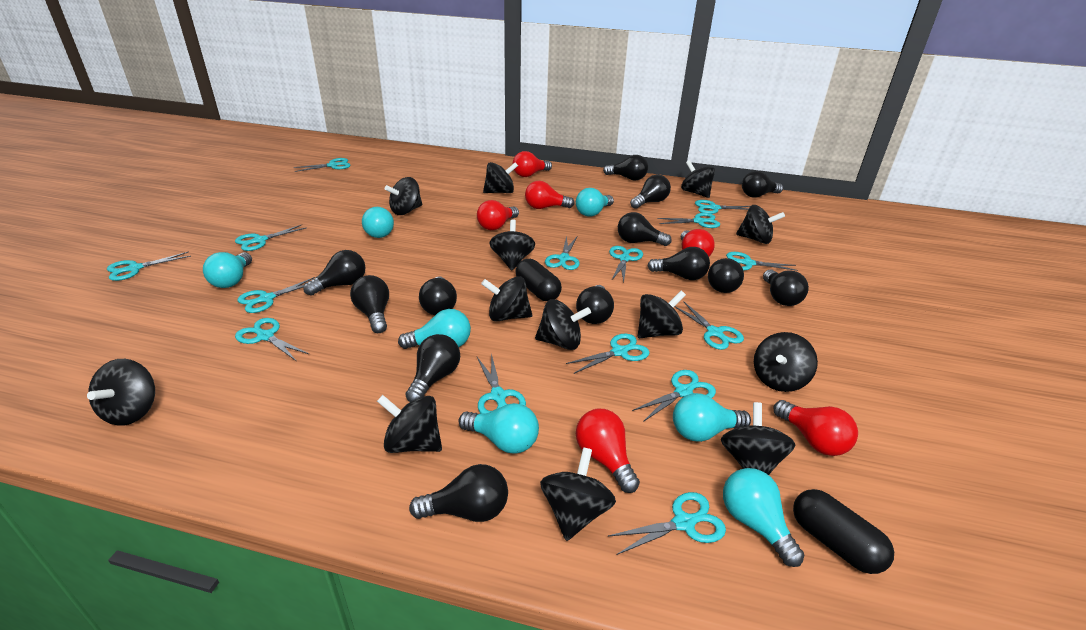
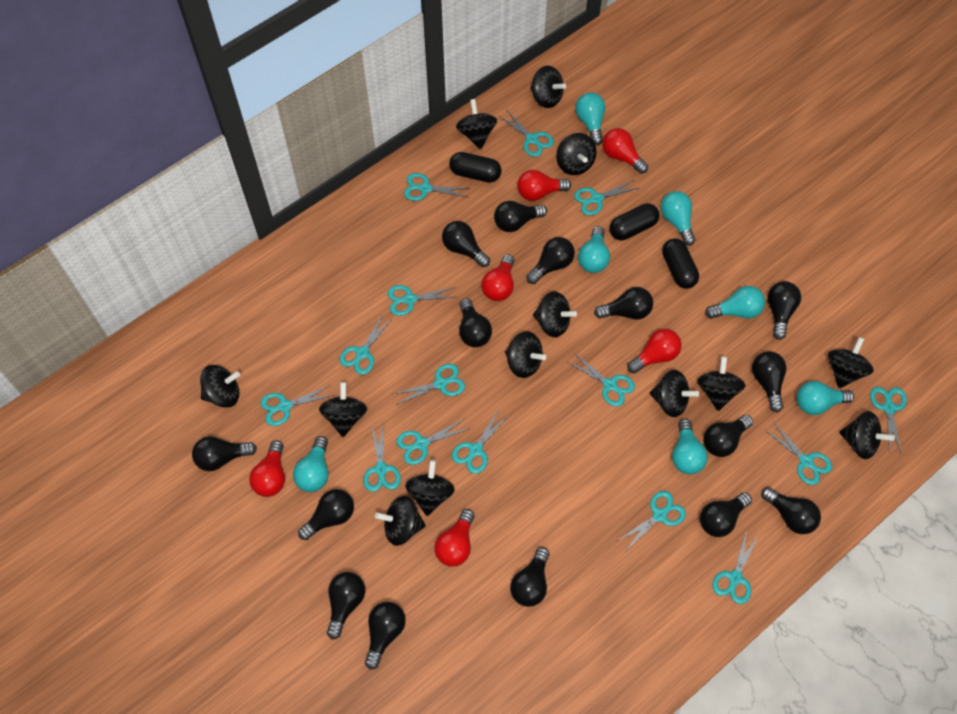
black capsule: [515,259,562,301] [793,489,894,574] = 2 -> [449,152,502,183] [609,203,660,240] [662,238,699,289] = 3
black light bulb: [303,250,366,296] [350,275,389,333] [405,334,460,402] [409,464,508,522] [419,277,457,315] [576,285,614,324] [603,155,648,181] [618,212,672,246] [630,175,671,209] [647,247,710,280] [708,258,744,293] [742,171,783,198] [763,269,809,306] = 13 -> [192,436,257,471] [298,489,354,540] [327,572,365,640] [365,602,406,670] [442,221,490,267] [459,298,492,347] [494,201,547,232] [510,547,549,607] [526,237,575,284] [594,287,653,320] [700,493,752,537] [703,415,753,457] [752,351,786,413] [761,487,821,534] [767,281,801,340] = 15

